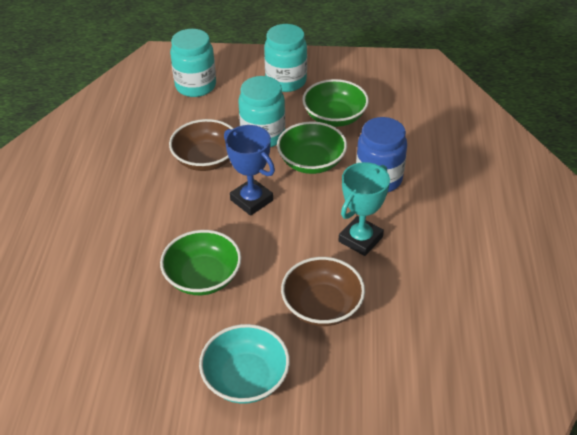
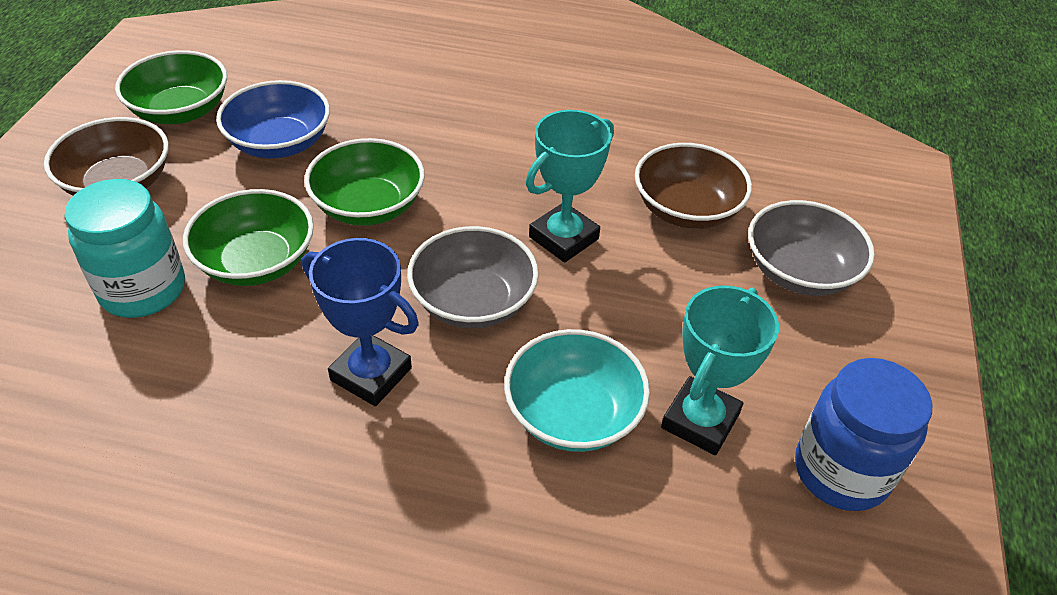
blue bowl: none = 0 -> [216,80,330,159] = 1
grey bowl: none = 0 -> [407,226,539,329] [748,200,875,296] = 2
turquoise jar: [170,29,216,97] [239,76,285,147] [264,24,307,92] = 3 -> [64,179,185,318] = 1
turquoise trophy: [338,162,390,256] = 1 -> [526,110,614,263] [661,286,779,455] = 2

